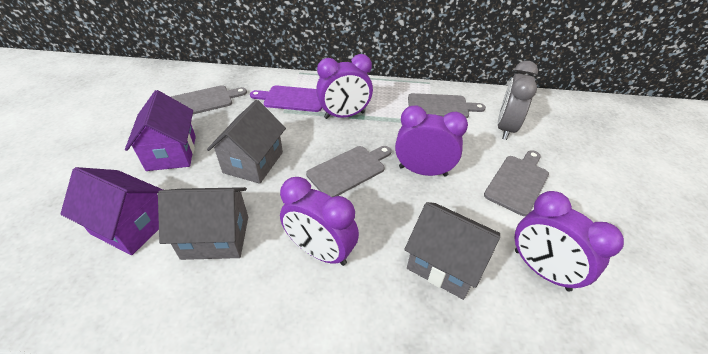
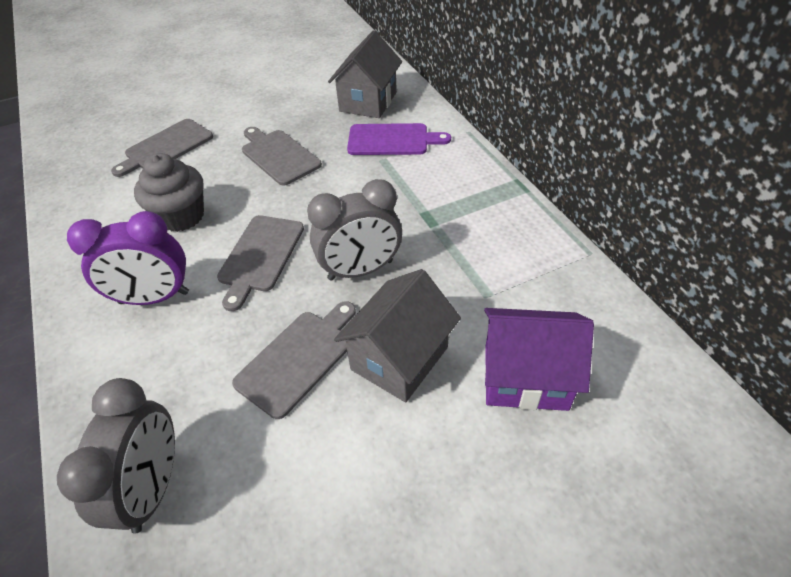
grey clock: [498,61,538,140] = 1 -> [57,378,175,534] [307,179,402,281] = 2
grey cupcake: none = 0 -> [134,153,204,232] = 1
grey house: [158,187,248,260] [207,100,286,184] [404,202,500,300] = 3 -> [328,30,402,118] [334,269,461,403] = 2
purple clock: [280,177,359,266] [316,54,373,119] [395,105,468,176] [515,191,624,292] = 4 -> [67,211,189,305] = 1
purple house: [60,167,163,255] [125,90,196,171] = 2 -> [484,308,594,411] = 1

